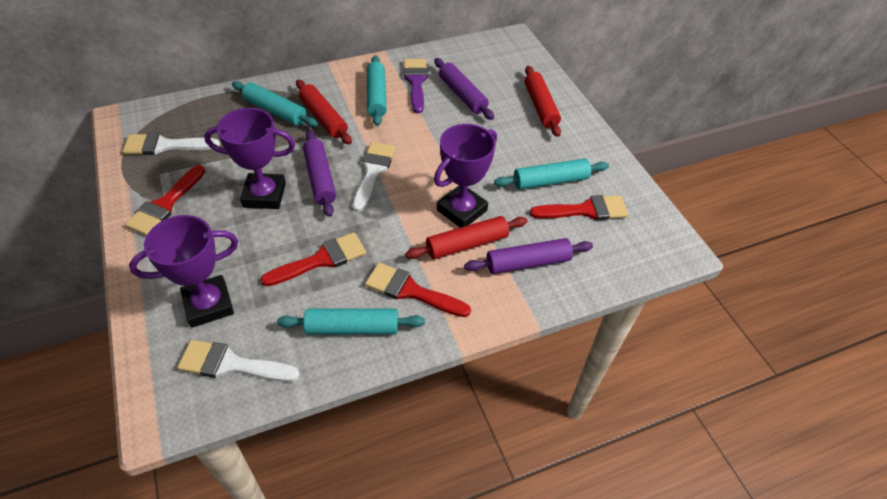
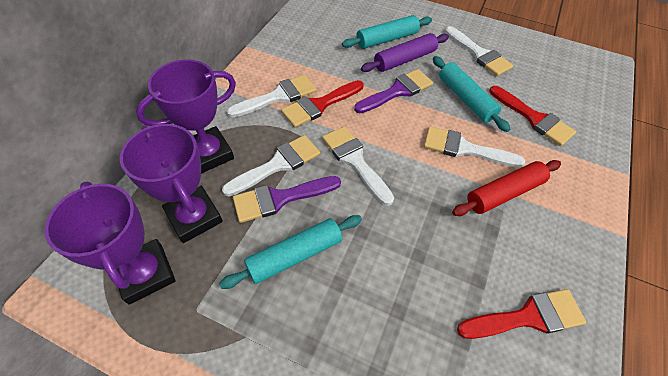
purple brush: [404,59,428,113] = 1 -> [233,176,341,223] [354,69,433,113] = 2
purple rolling pin: [303,130,336,217] [434,58,494,120] [464,238,593,274] = 3 -> [361,33,449,72] = 1
red brush: [125,165,205,236] [260,232,366,286] [365,263,471,317] [530,195,628,220] = 4 -> [281,80,364,128] [457,289,586,339] [489,86,576,146] = 3
red rolling pin: [296,80,352,145] [405,216,527,259] [525,66,561,137] = 3 -> [452,160,561,216] = 1
turquoise rolling pin: [232,81,318,127] [277,308,425,335] [367,55,387,126] [494,158,609,190] = 4 -> [219,215,362,289] [342,15,432,49] [433,56,510,132] = 3
white brush: [123,133,220,155] [177,340,300,382] [352,142,396,212] = 3 -> [222,135,320,196] [227,75,317,118] [322,126,394,206] [424,126,525,168] [445,26,513,76] = 5

